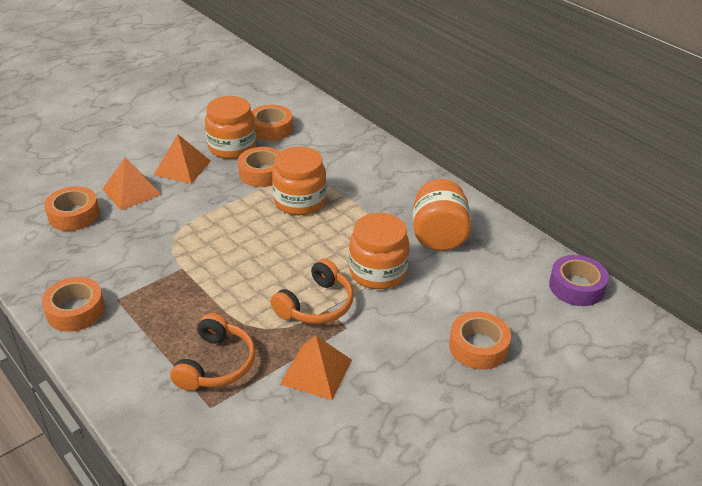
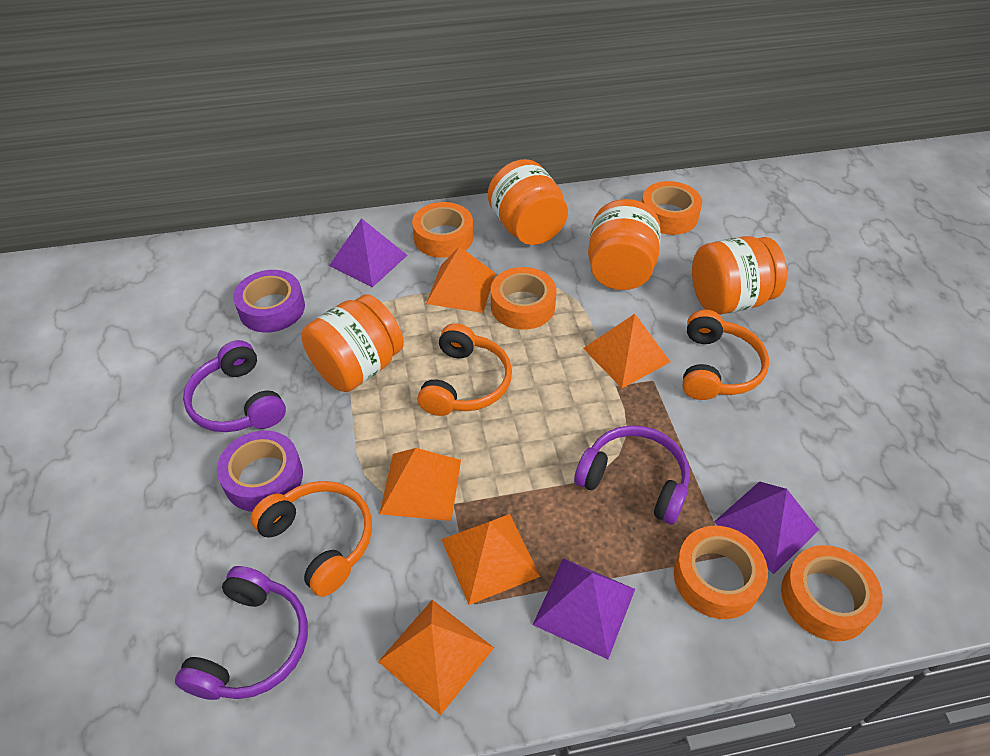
orange headphones: [170,313,255,391] [271,258,353,324] = 2 -> [250,481,372,597] [418,323,512,416] [682,310,769,400] = 3
orange pyramid: [103,158,161,210] [154,134,211,184] [280,336,352,400] = 3 -> [378,600,494,715] [379,448,461,521] [426,246,496,313] [441,514,540,605] [583,314,670,388] = 5
purple headphones: none = 0 -> [175,566,308,700] [183,340,286,432] [574,425,690,524] = 3
purple pyramid: none = 0 -> [329,218,407,287] [533,558,635,659] [714,481,819,574] = 3
purple tape: [549,255,609,306] = 1 -> [217,430,303,512] [233,270,305,333] = 2

